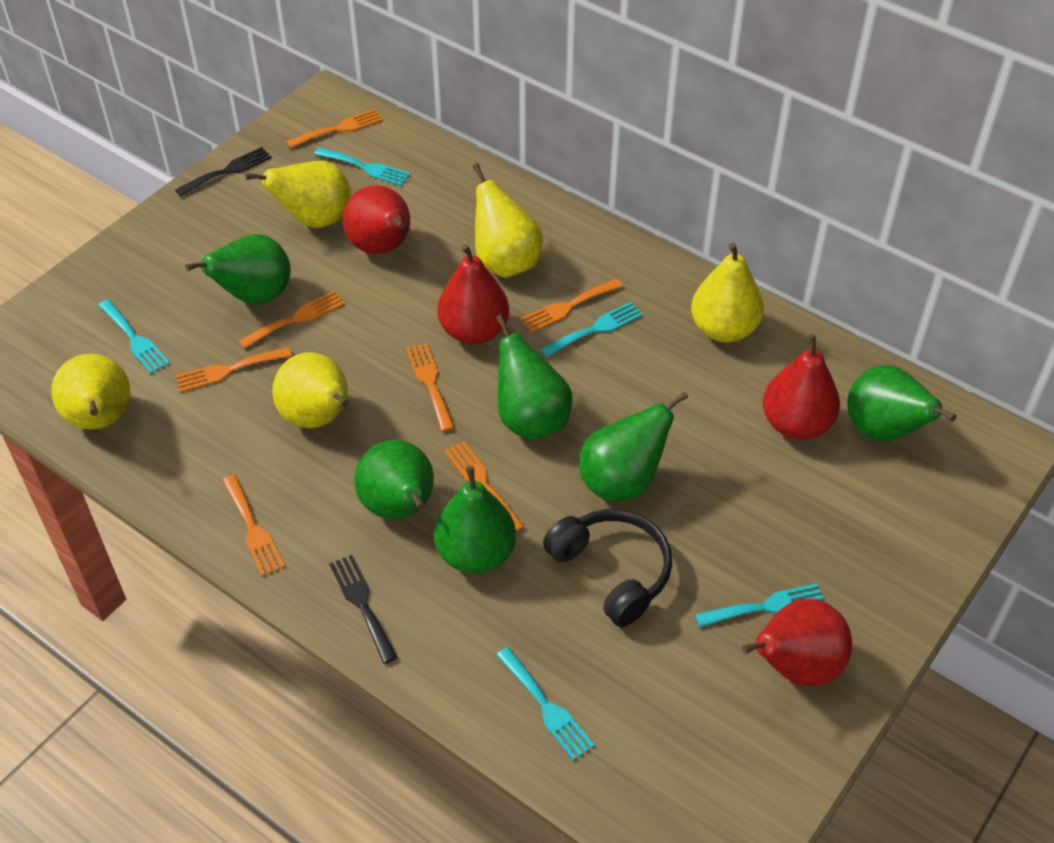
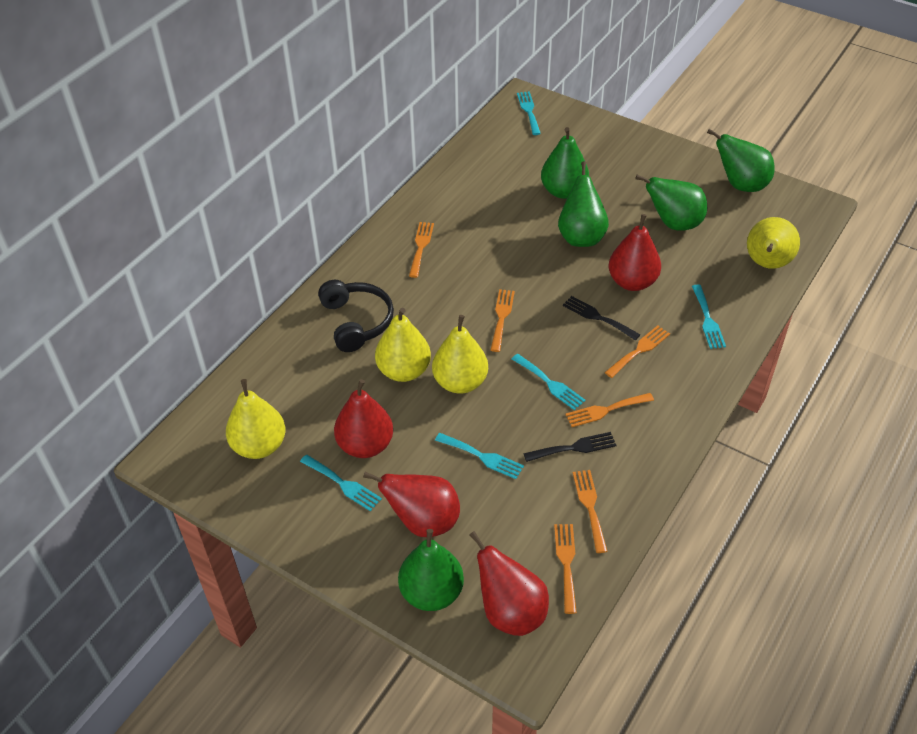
green pear: [185,234,291,305] [355,440,434,519] [434,466,516,574] [496,314,573,440] [580,391,688,502] [847,365,957,441] = 6 -> [398,529,464,611] [541,127,589,199] [558,161,609,247] [635,175,707,231] [707,129,774,192] = 5
orange fork: [175,347,292,392] [222,475,285,576] [238,291,344,349] [286,109,383,148] [406,343,454,432] [445,441,525,532] [521,279,623,333] = 7 -> [409,222,434,278] [490,289,515,352] [554,524,577,614] [565,393,654,427] [573,470,608,553] [605,325,670,378] = 6
yellow pear: [51,354,130,430] [245,161,352,228] [272,352,349,428] [473,163,543,278] [691,242,764,343] = 5 -> [226,379,286,459] [375,308,431,382] [432,315,488,394] [747,217,800,269] = 4

